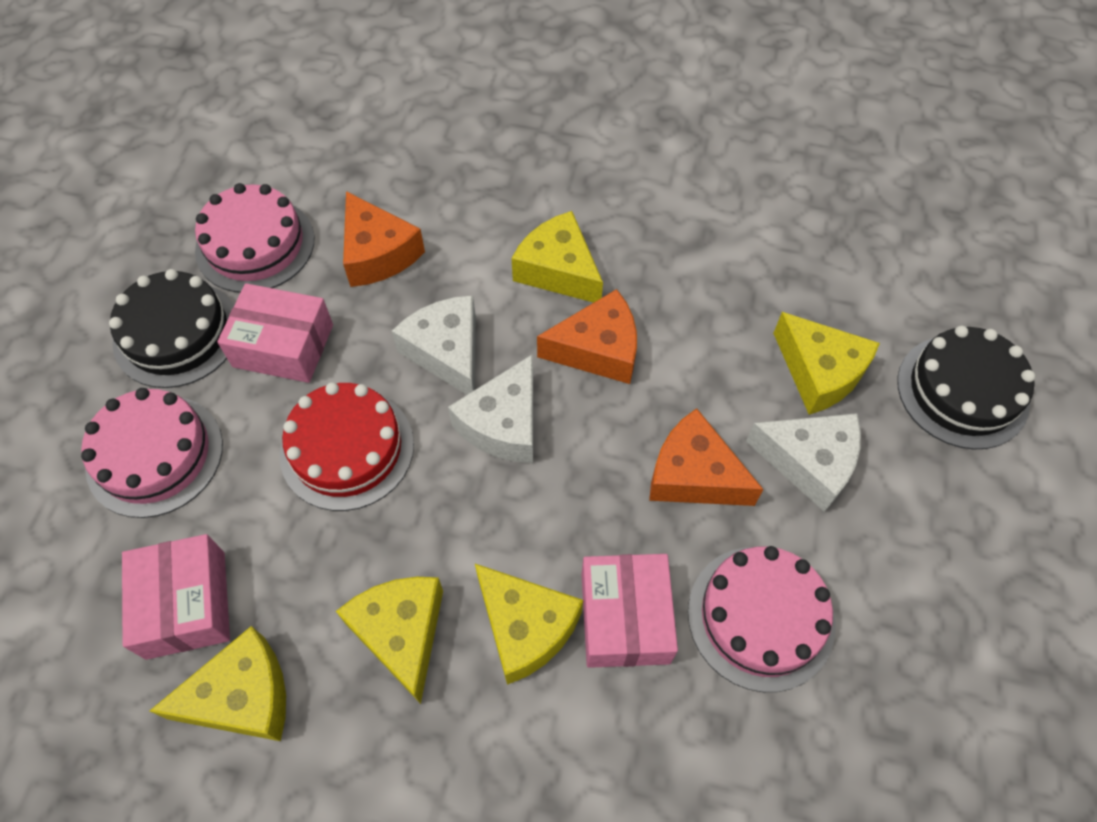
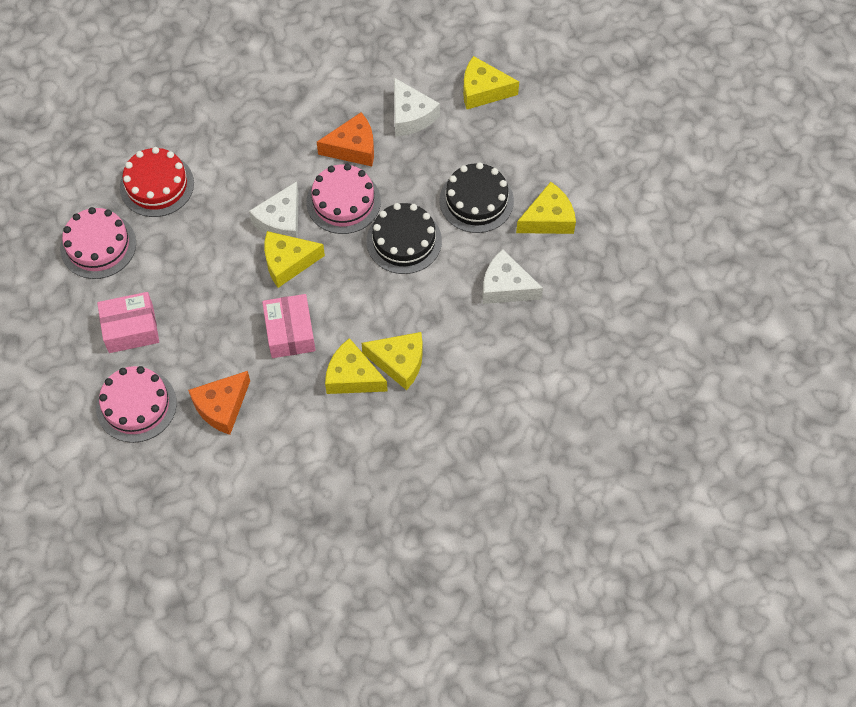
orange cheese: [343,191,425,287] [537,289,637,384] [649,408,763,506] = 3 -> [188,371,250,435] [317,112,374,166] = 2
pink box: [122,534,230,660] [217,283,333,383] [582,554,678,668] = 3 -> [97,292,159,353] [262,294,316,358] = 2

